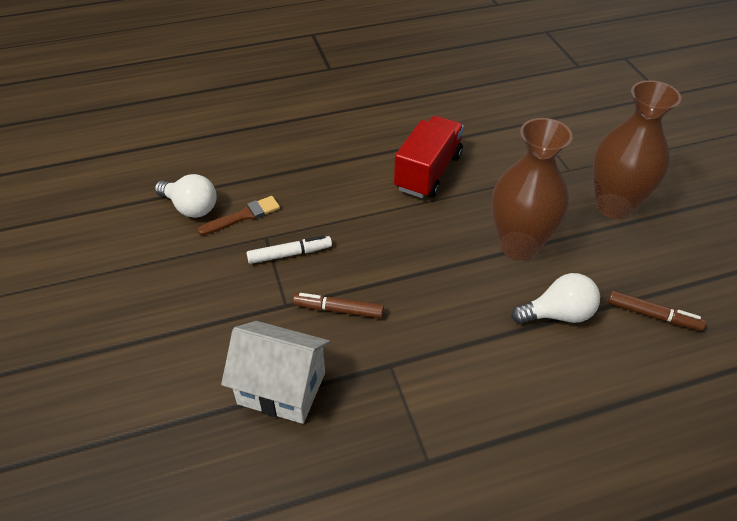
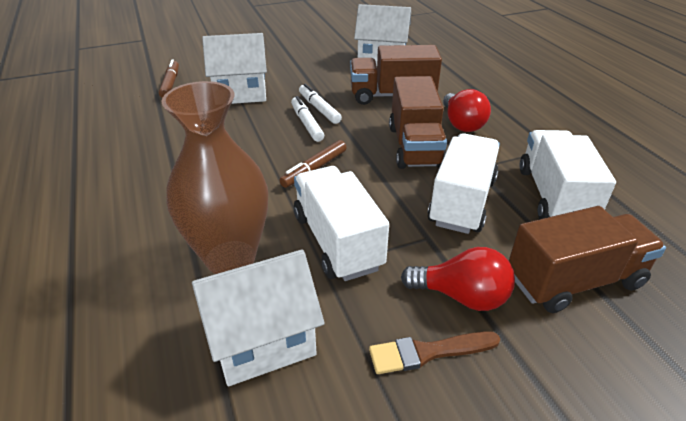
brown truck: none = 0 -> [350,45,442,105] [389,76,447,169] [509,206,666,313] = 3
brown vase: [492,118,573,260] [593,80,681,219] = 2 -> [161,81,268,274] = 1
red light bulb: none = 0 -> [401,247,515,311] [443,89,491,132] = 2
red truck: [394,116,464,198] = 1 -> none = 0
white house: [221,321,330,424] = 1 -> [192,249,325,386] [202,33,267,104] [354,4,411,66] = 3
white light bulb: [155,174,217,218] [511,273,600,324] = 2 -> none = 0
white marker: [247,235,332,264] = 1 -> [291,96,324,142] [299,84,342,124] = 2
white truck: none = 0 -> [294,166,389,281] [427,133,500,234] [519,130,616,219] = 3

